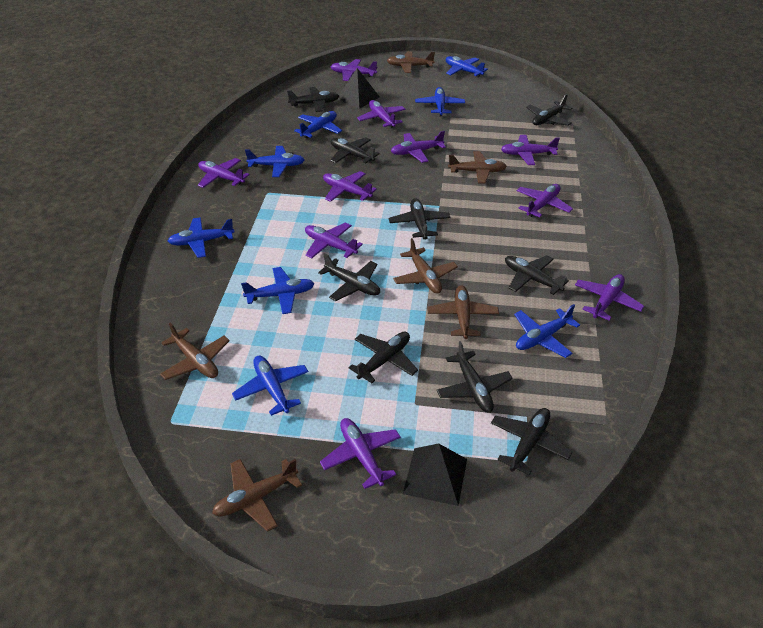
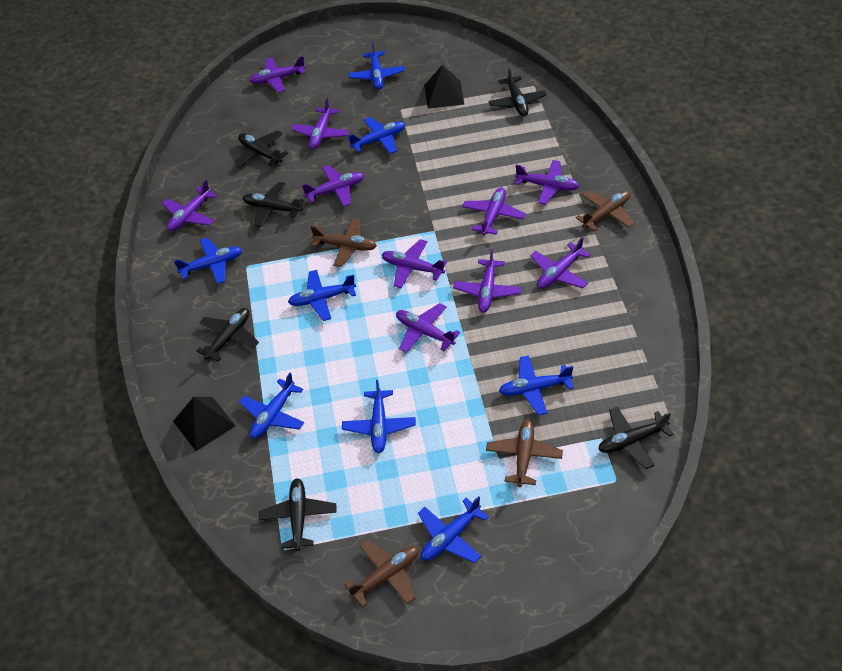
black plane: [287,87,339,112] [318,253,380,301] [330,137,380,164] [349,332,418,383] [389,198,450,239] [437,341,513,413] [491,408,572,475] [505,255,569,295] [526,94,573,126] = 9 -> [196,308,259,362] [234,130,288,166] [243,182,304,227] [259,478,337,551] [488,67,547,116] [598,407,674,469] = 6
brown plane: [160,323,230,380] [212,459,302,532] [387,51,435,73] [393,238,458,294] [427,285,499,339] [448,151,507,184] = 6 -> [311,218,377,267] [344,540,419,607] [486,419,563,487] [576,190,635,232] = 4

